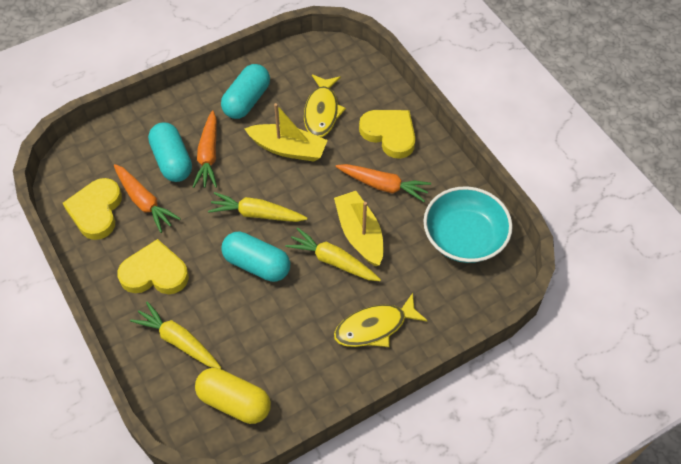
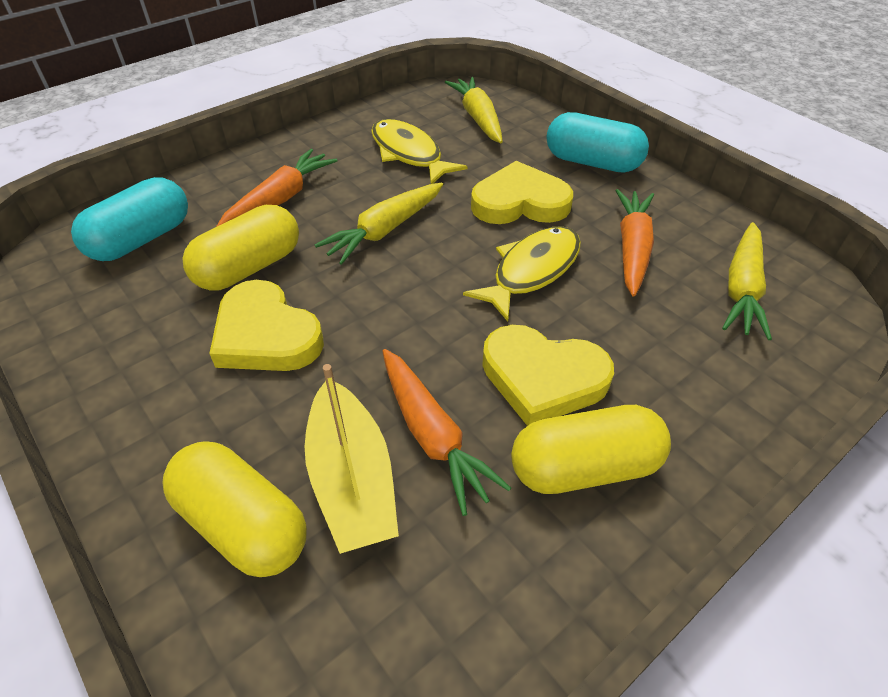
turquoise bowl: [423,186,513,263] = 1 -> none = 0
turquoise capsule: [148,123,192,182] [221,64,270,119] [221,231,290,282] = 3 -> [71,177,188,261] [546,112,649,173] = 2
yellow boat: [244,103,328,162] [334,191,383,266] = 2 -> [305,364,399,554] = 1
yellow capsule: [195,368,271,424] = 1 -> [162,441,307,577] [182,205,299,291] [511,405,671,494] = 3

